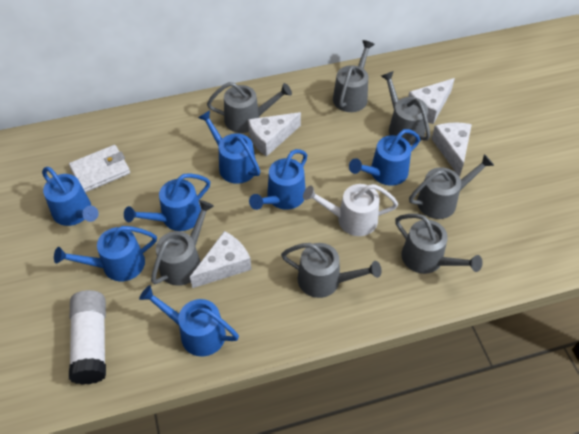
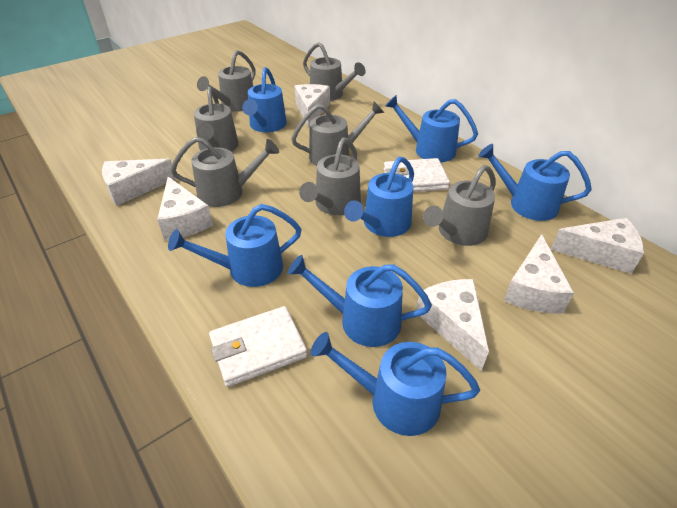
white cheese: [190,231,251,288] [248,112,301,157] [408,78,455,124] [432,122,472,177] = 4 -> [102,159,176,206] [157,177,213,240] [294,84,330,127] [416,279,489,371] [504,234,574,314] [550,218,644,274] = 6
white glue stick: [69,290,106,385] = 1 -> none = 0
white wallet: [69,145,130,193] = 1 -> [209,306,307,387] [384,158,450,192] = 2
white watering can: [303,184,398,236] = 1 -> none = 0

